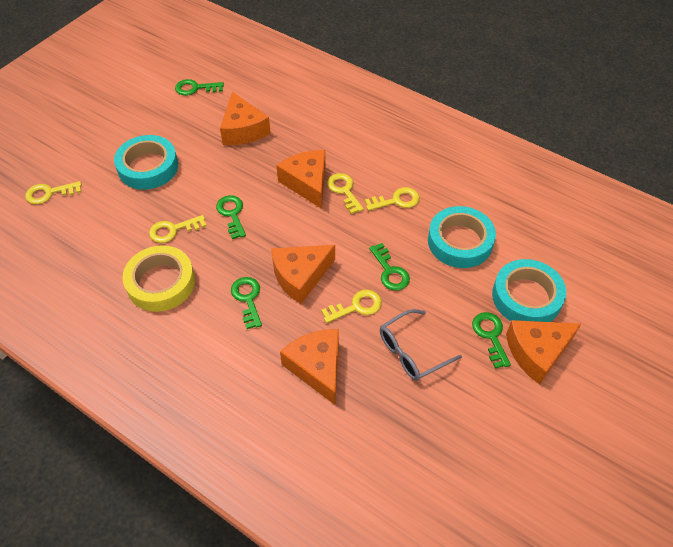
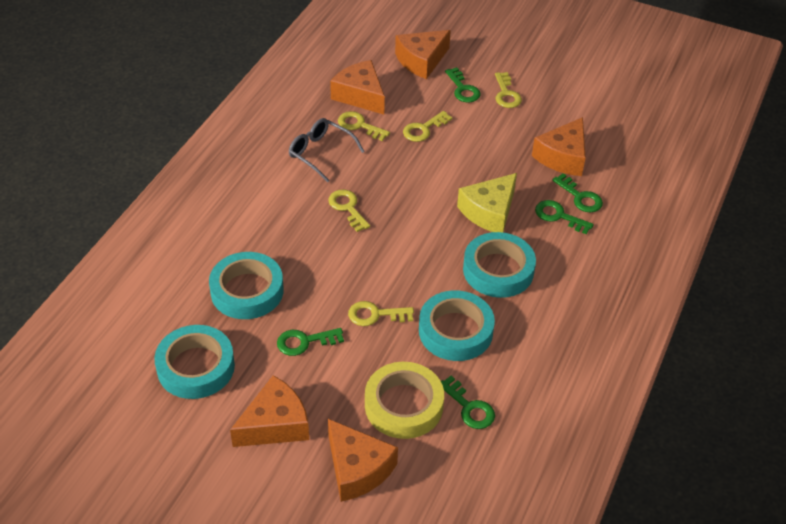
turquoise tape: [114,135,178,190] [428,206,496,268] [492,259,566,322] = 3 -> [154,325,235,399] [209,252,284,319] [419,290,495,361] [463,232,536,298] = 4
yellow cheese: none = 0 -> [457,173,517,232] = 1

